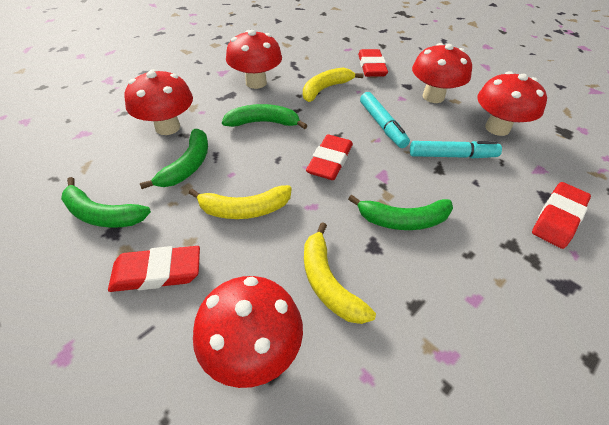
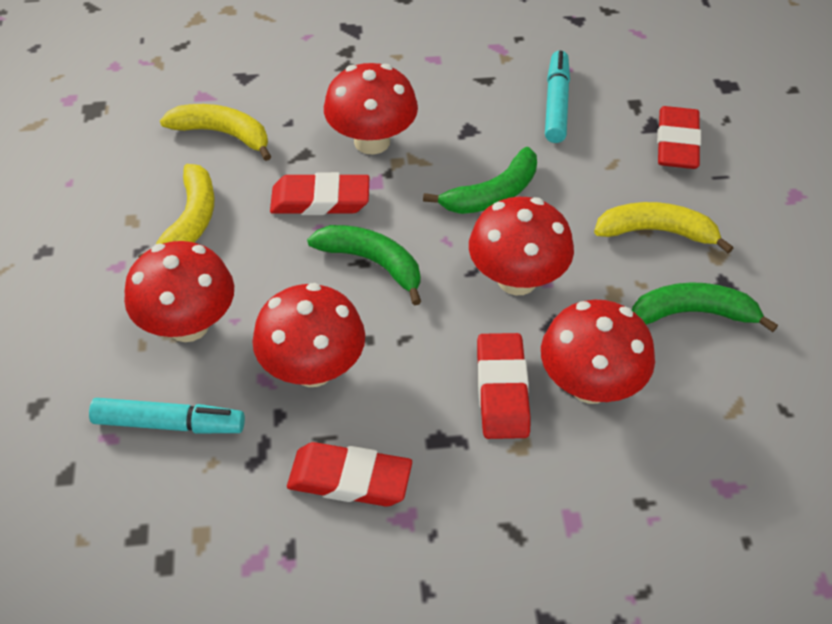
green banana: [61,177,151,228] [140,129,208,189] [222,104,308,129] [348,195,453,230] = 4 -> [307,225,421,305] [423,147,537,214] [632,282,778,332] = 3

